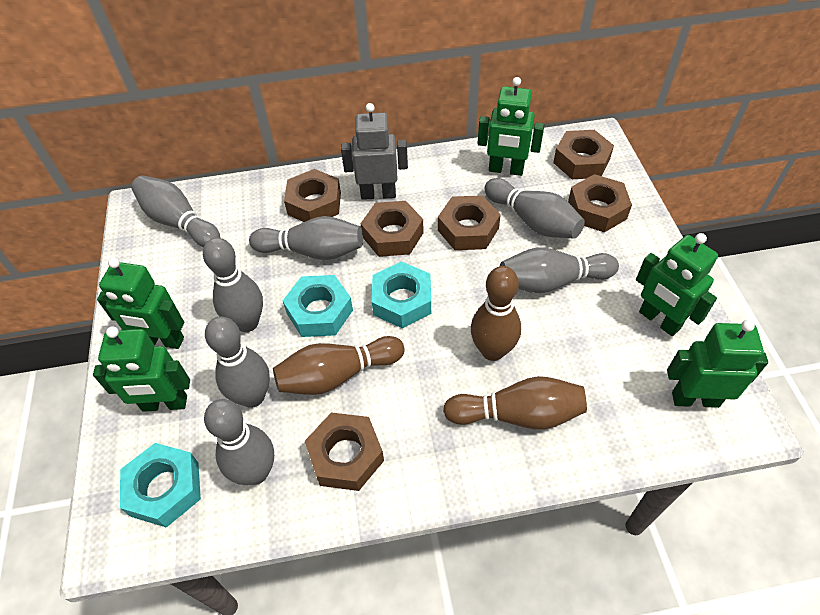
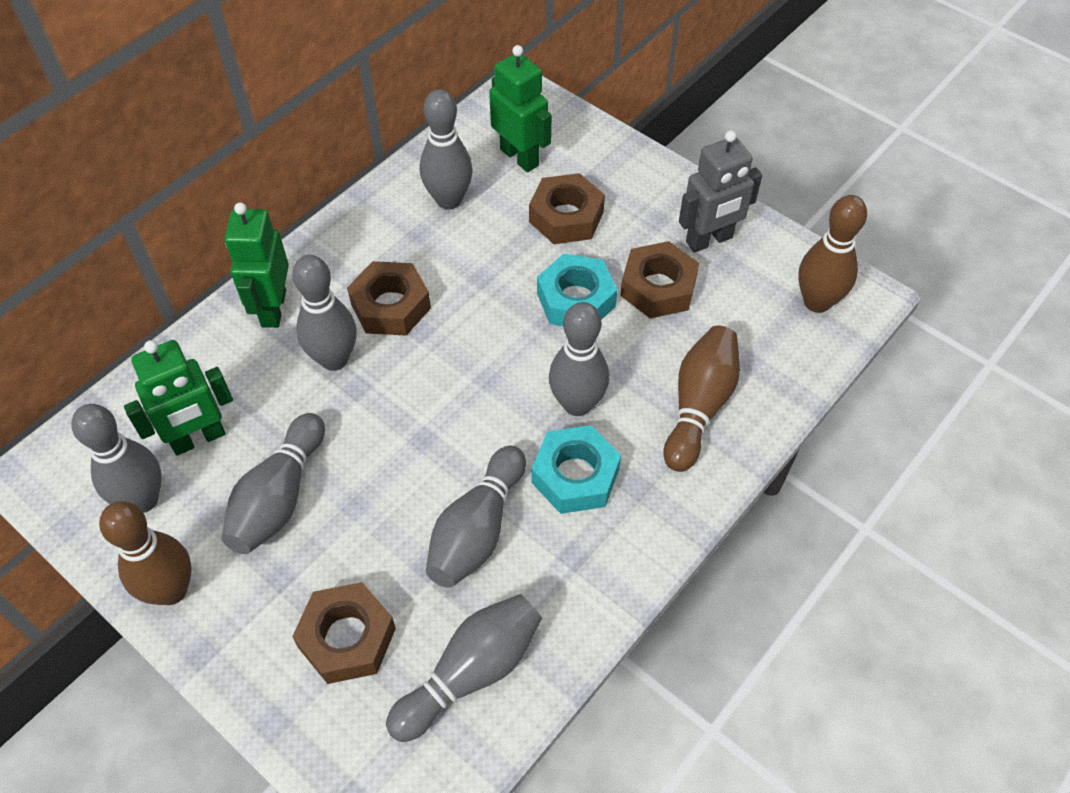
brown nut: [284,169,341,222] [305,412,384,491] [360,201,424,257] [438,195,501,250] [553,130,614,179] [568,174,632,232] = 6 -> [292,582,396,684] [347,261,431,336] [529,173,605,244] [620,241,699,319] = 4
green robot: [93,326,190,412] [97,258,184,349] [478,77,544,176] [636,233,718,336] [667,320,768,408] = 5 -> [124,340,233,455] [225,202,289,328] [489,45,552,172] = 3
turquoise nut: [120,443,201,528] [283,275,353,337] [372,261,431,328] = 3 -> [531,425,621,514] [537,254,617,326] = 2

